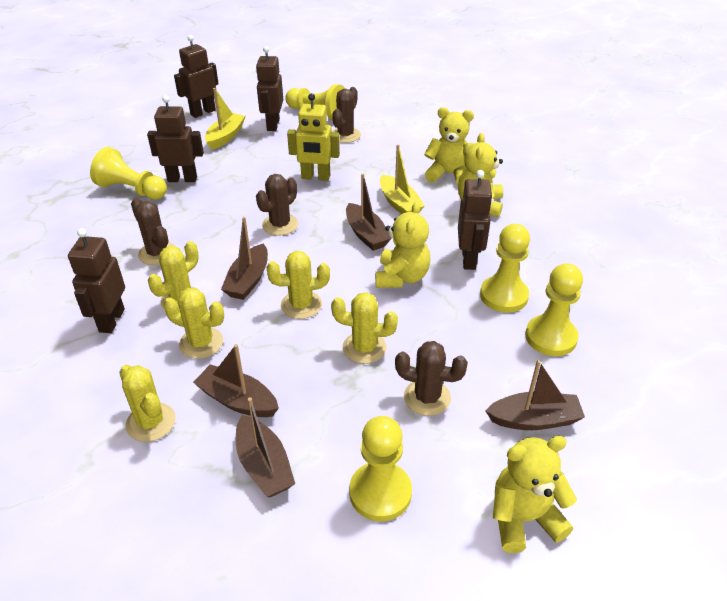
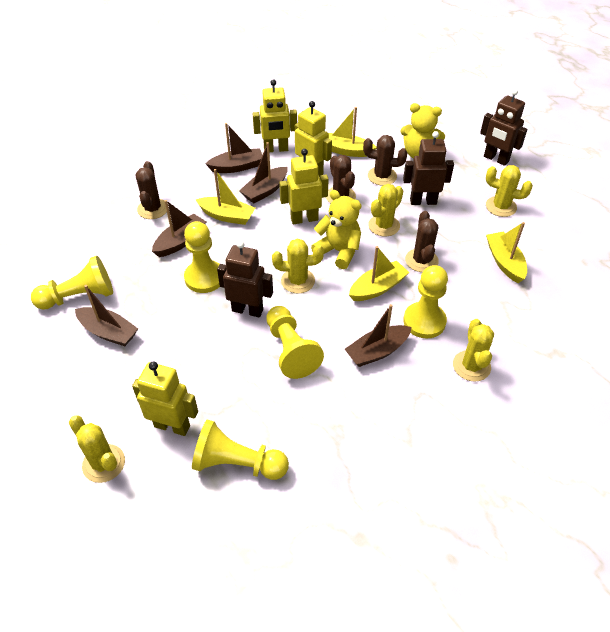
brown robot: [68,228,125,333] [147,96,204,182] [174,35,219,118] [256,46,283,131] [458,170,493,270] = 5 -> [217,241,273,317] [403,131,454,205] [480,89,527,166] = 3
yellow boat: [205,88,246,150] [380,144,425,214] = 2 -> [196,169,255,225] [329,107,377,157] [349,246,409,301] [486,222,527,283] = 4
yellow robot: [287,93,340,181] = 1 -> [132,361,198,436] [253,80,297,152] [279,149,329,224] [295,101,332,177] = 4
yellow teddy bear: [375,202,430,288] [424,107,474,185] [458,133,503,217] [493,436,577,553] = 4 -> [311,190,361,269] [400,103,445,158] = 2

